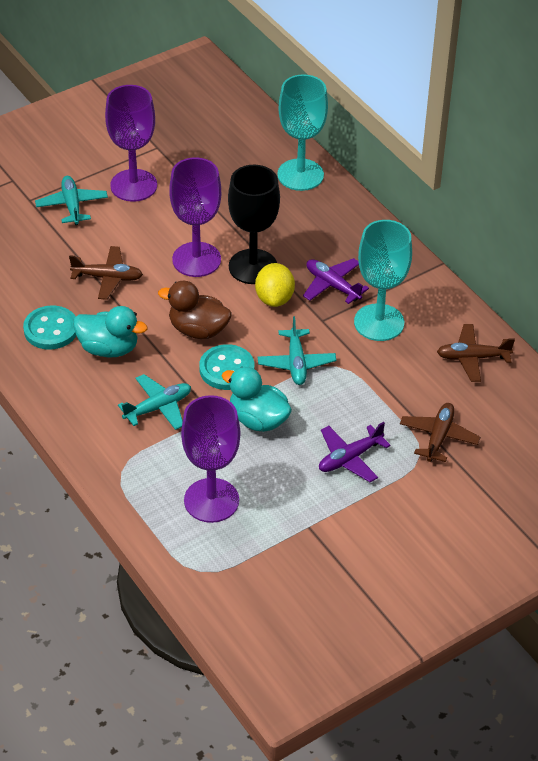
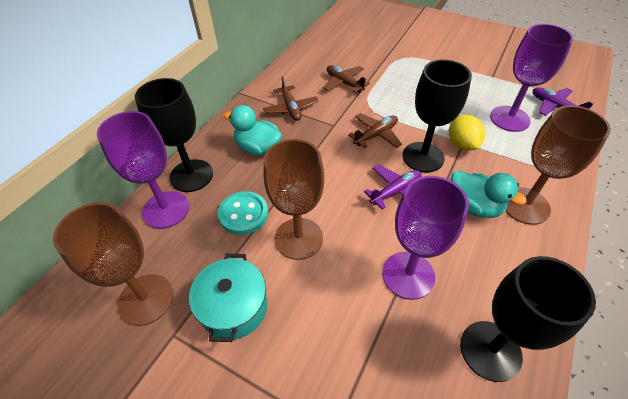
black goblet: [228,165,280,284] = 1 -> [135,78,213,192] [402,59,472,173] [460,256,596,382] = 3
brown duck: [158,281,232,339] = 1 -> none = 0
brown goblet: none = 0 -> [53,202,174,326] [263,139,324,260] [505,105,611,225] = 3
turquoise button: [23,305,76,350] [199,344,254,390] = 2 -> [218,191,268,235] = 1
turquoise goblet: [277,74,328,191] [354,220,412,341] = 2 -> none = 0
turquoise plane: [35,176,108,225] [118,374,191,430] [258,316,336,385] = 3 -> none = 0
turquoise pot: none = 0 -> [189,254,267,342] = 1

